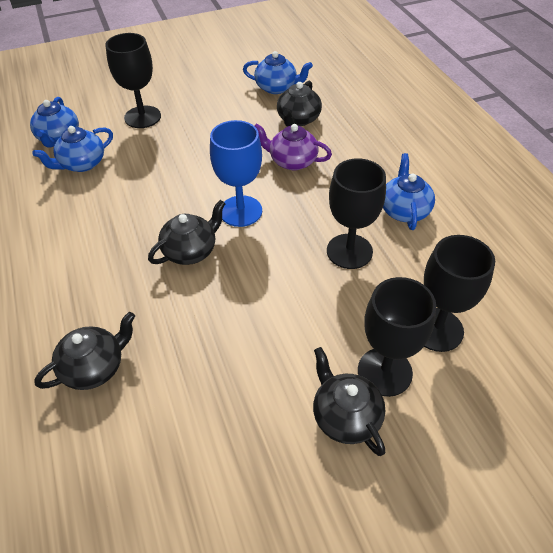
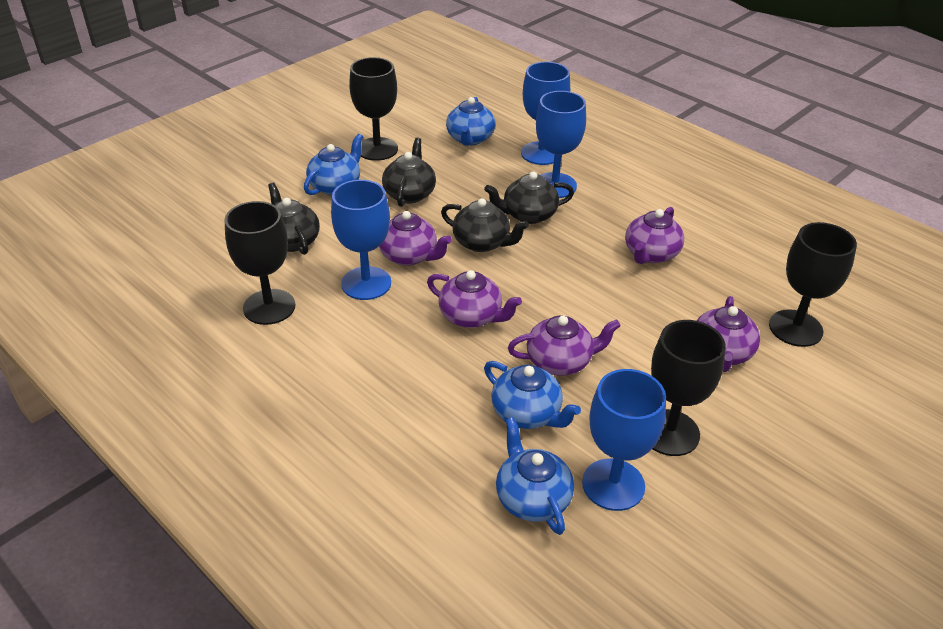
blue goblet: [210,120,262,227] = 1 -> [331,180,391,300] [521,62,570,165] [536,91,586,198] [582,369,666,511] = 4
purple teapot: [254,123,332,170] = 1 -> [379,211,452,266] [427,270,522,328] [508,316,621,376] [625,207,684,264] [697,296,760,372] = 5

